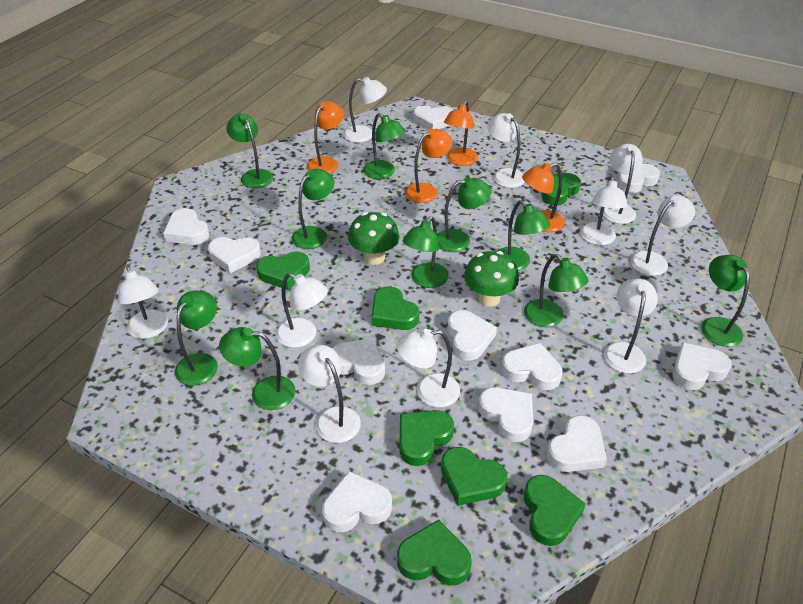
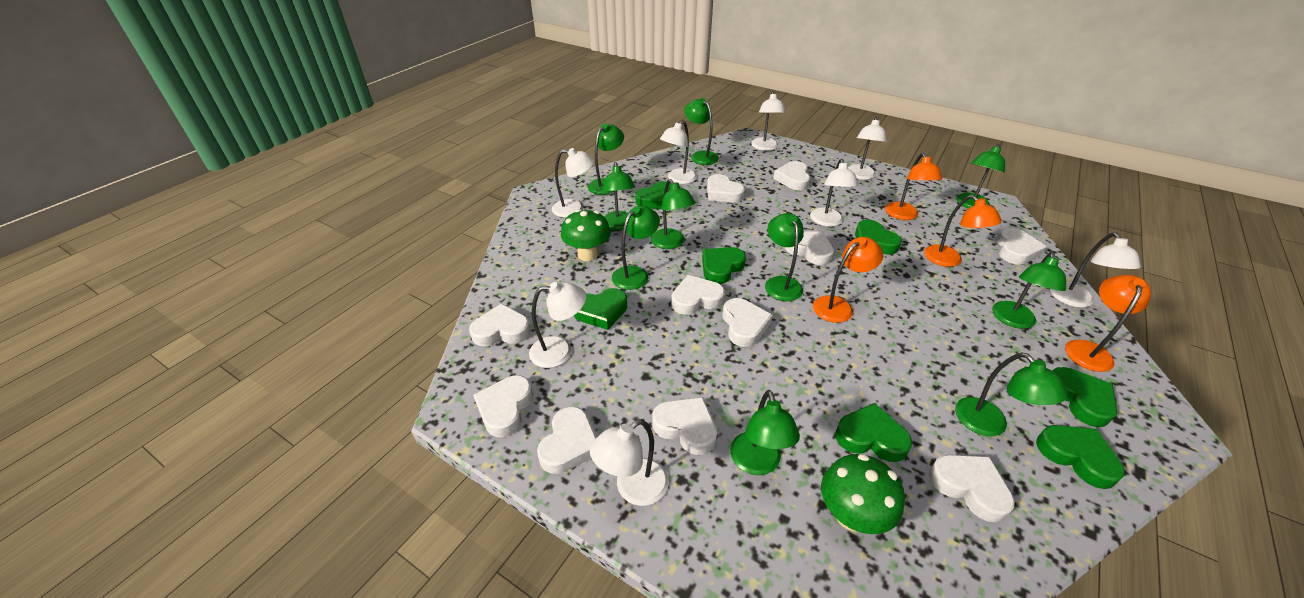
white lamp: [118,265,168,339] [276,273,328,348] [298,345,361,443] [344,77,387,143] [396,329,460,408] [487,113,525,188] [580,176,628,245] [603,144,643,224] [604,279,658,373] [630,195,695,276] = 10 -> [529,282,586,368] [552,148,595,218] [590,419,669,506] [660,121,697,184] [751,91,786,151] [810,159,858,227] [848,117,887,180] [1050,233,1141,308] = 8

